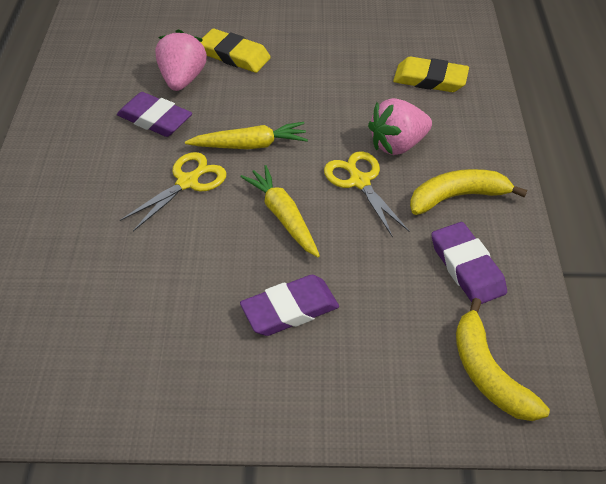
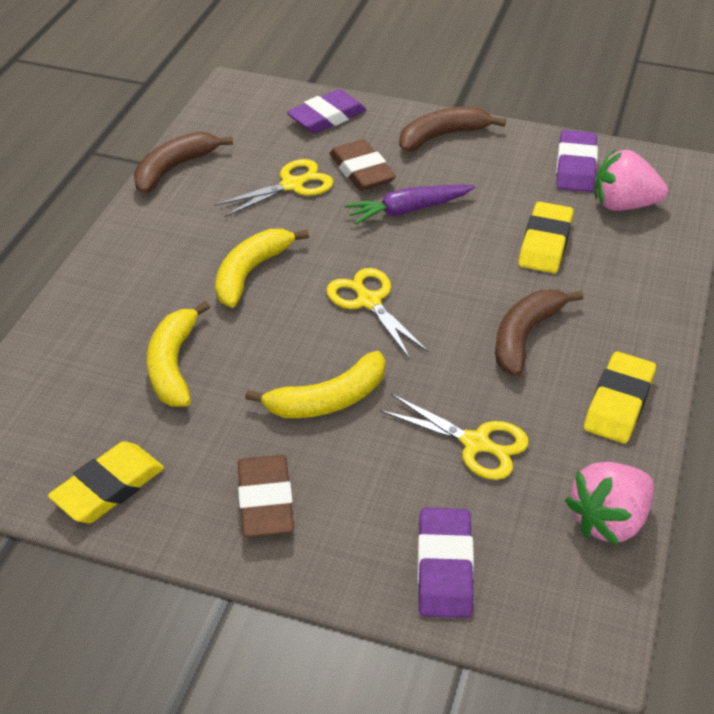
brown banana: none = 0 -> [134,131,233,193] [399,106,506,152] [495,289,584,376] = 3
brown eraser: none = 0 -> [238,455,294,537] [329,139,396,191] = 2
purple carrot: none = 0 -> [345,184,475,225] = 1
yellow banana: [410,169,527,215] [456,298,550,421] = 2 -> [147,301,210,407] [215,229,309,308] [245,351,385,418] = 3
yellow carrot: [185,122,308,149] [240,165,320,257] = 2 -> none = 0
yellow eraser: [201,29,271,73] [393,57,469,92] = 2 -> [48,441,164,523] [519,201,573,273] [584,351,656,443] = 3
yellow scissors: [120,152,226,231] [324,151,409,238] = 2 -> [215,159,334,217] [326,268,429,359] [380,394,529,480] = 3

